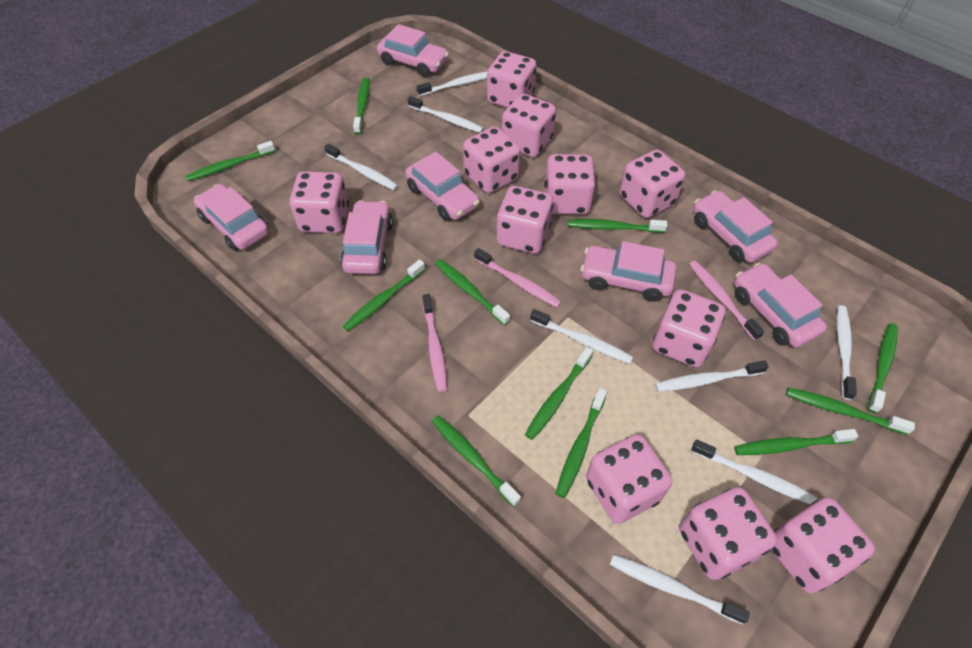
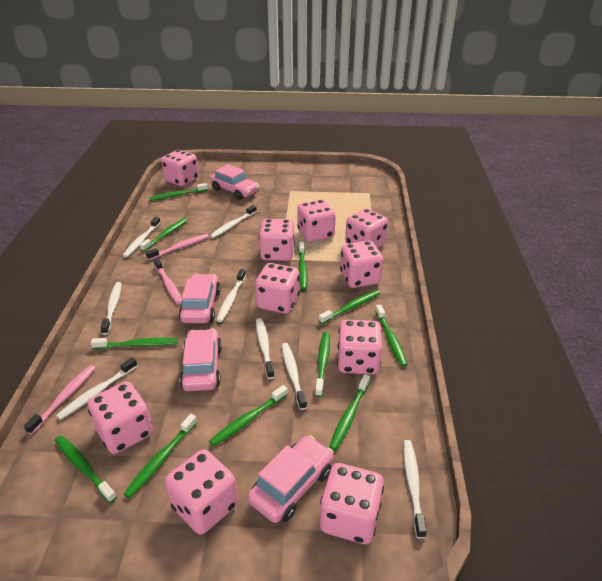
pink car: [194,184,269,251] [340,200,393,274] [377,24,449,77] [405,152,480,221] [581,241,676,302] [693,190,778,263] [734,263,827,348] = 7 -> [179,274,221,323] [180,329,222,391] [210,164,259,200] [247,435,334,523] = 4
pink dice: [290,171,349,233] [463,127,521,193] [487,51,537,108] [497,186,553,254] [502,94,556,157] [544,154,596,215] [586,434,672,524] [620,150,685,218] [653,289,725,367] [679,487,777,580] [771,497,875,593] = 11 -> [87,381,153,454] [161,150,199,186] [165,449,238,535] [255,263,300,314] [259,219,295,261] [297,200,336,242] [320,463,384,544] [337,319,382,375] [340,241,383,288] [345,208,388,248] = 10

